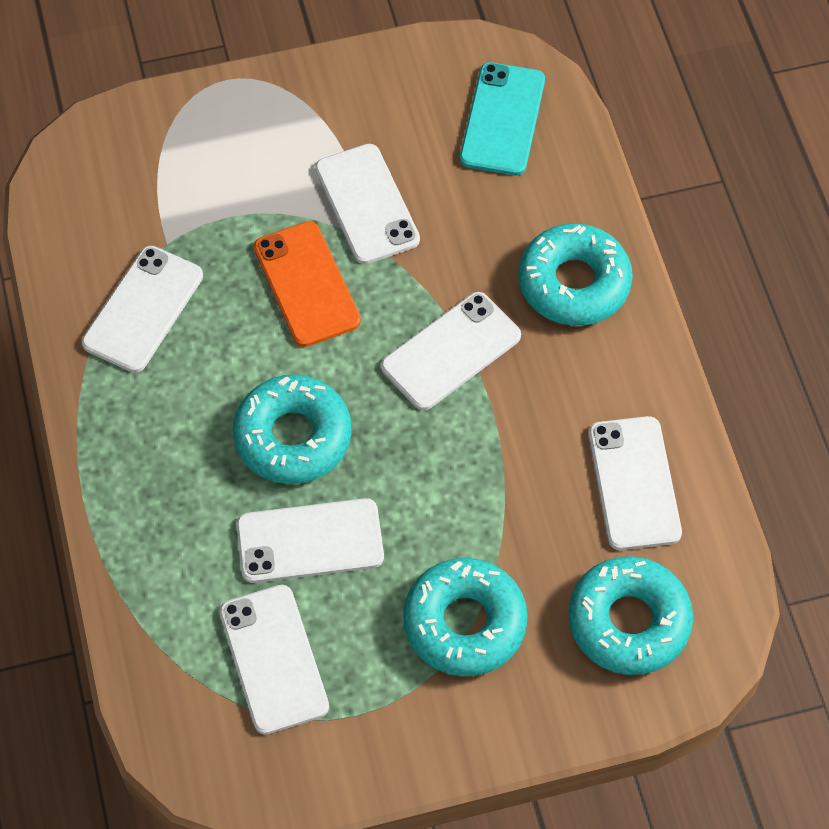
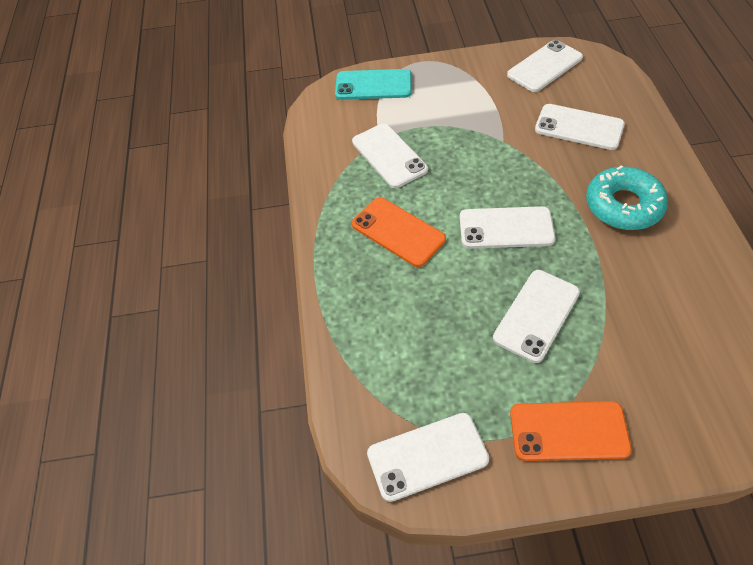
orange phone: [254,221,361,347] = 1 -> [352,197,446,267] [510,401,632,461] = 2
turquoise donut: [233,375,352,484] [403,558,528,676] [518,223,633,326] [568,556,693,675] = 4 -> [586,165,668,230] = 1

